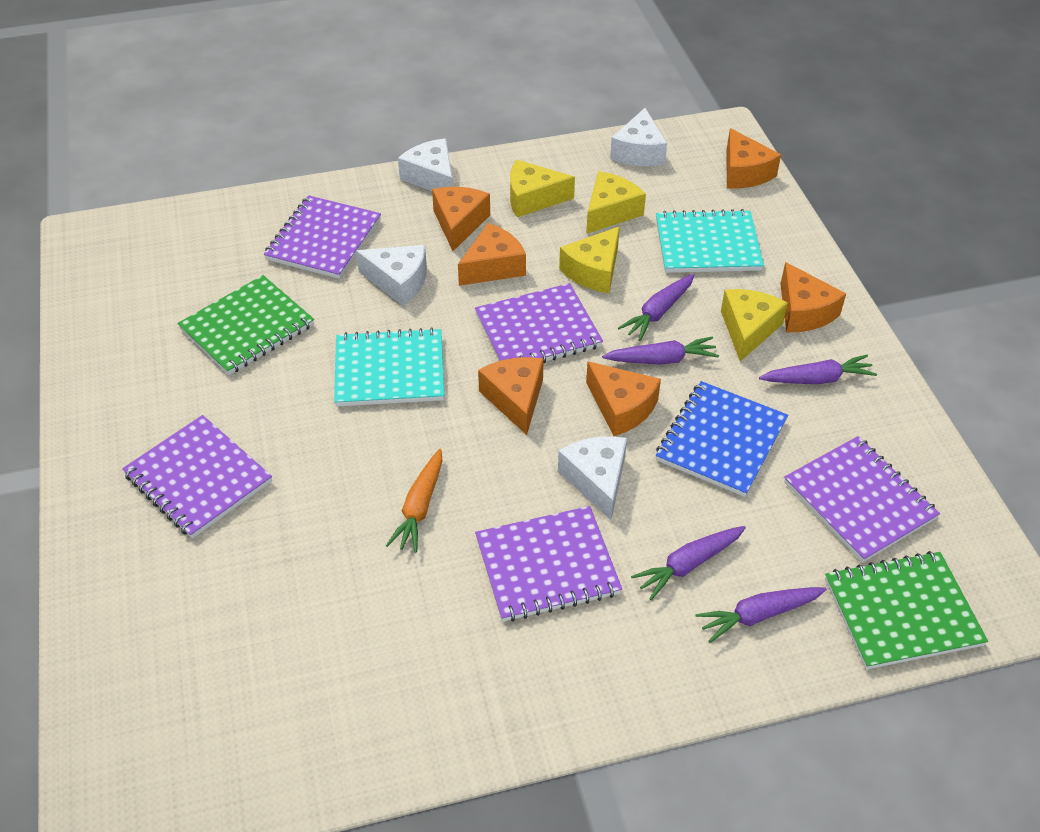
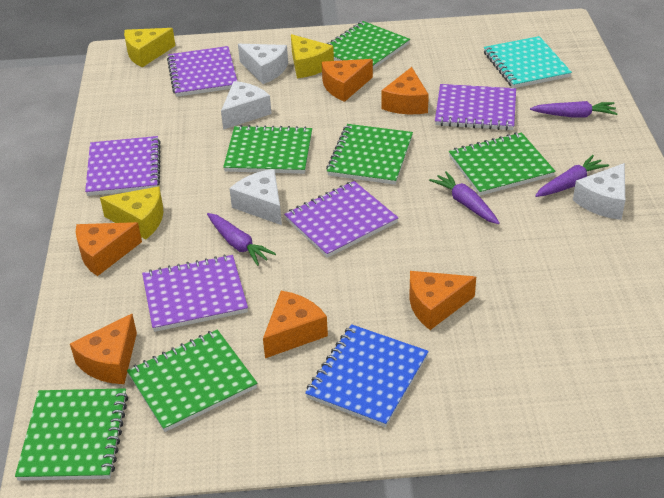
green notebook: [177,275,314,375] [825,551,988,670] = 2 -> [15,388,128,481] [127,330,257,432] [223,125,312,174] [326,21,410,69] [326,124,413,185] [449,133,556,196] = 6
orange carrot: [386,449,442,553] = 1 -> none = 0
purple carrot: [602,337,719,365] [618,274,695,341] [631,526,746,600] [695,587,827,643] [759,355,877,384] = 5 -> [207,213,276,266] [429,171,500,224] [530,101,618,118] [535,155,609,197] = 4
turquoise notebook: [334,327,444,407] [656,209,764,273] = 2 -> [484,36,572,88] = 1
yellow cheese: [510,160,575,217] [559,226,620,293] [586,171,646,234] [721,289,788,361] = 4 -> [100,187,163,239] [124,28,175,67] [291,34,334,78] = 3

